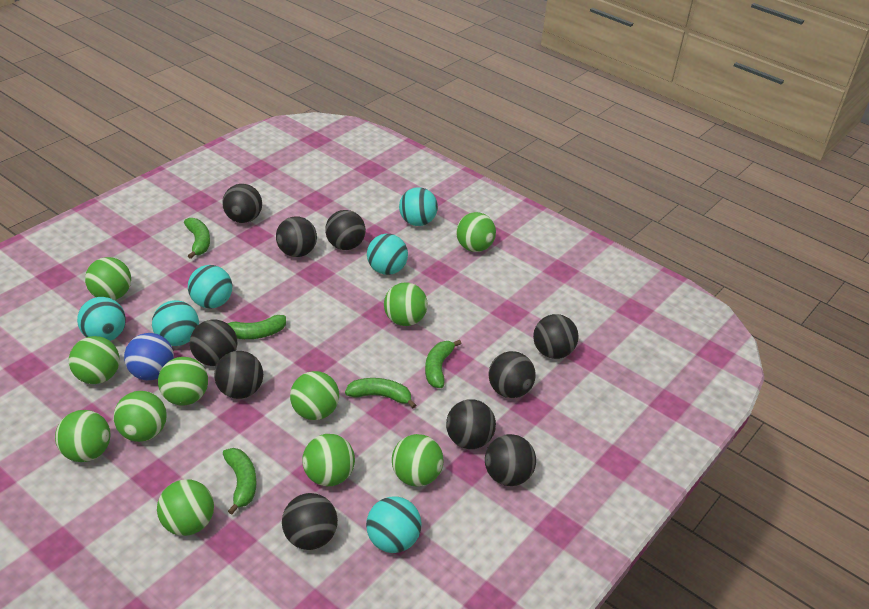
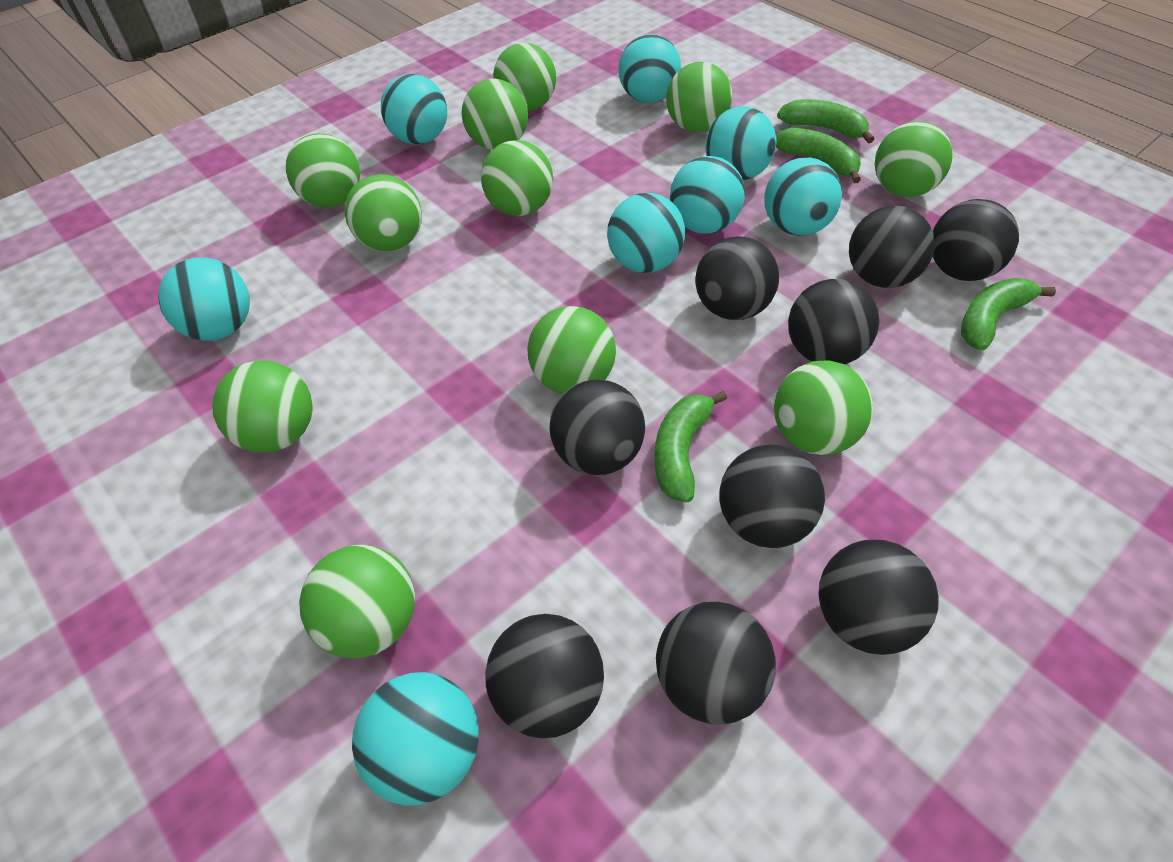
black ball: [190,319,237,366] [214,351,263,399] [222,184,262,223] [276,217,317,257] [282,493,338,550] [325,210,366,250] [446,399,496,449] [485,434,536,486] [488,351,536,398] [533,314,579,359] = 10 -> [485,614,604,738] [550,379,645,475] [656,602,776,725] [695,236,779,320] [720,445,825,548] [788,279,879,365] [818,540,939,655] [849,206,935,288] [932,199,1019,281] = 9
blue ball: [124,333,174,380] = 1 -> none = 0
green banana: [184,218,210,259] [223,448,256,515] [227,315,286,339] [345,378,416,408] [425,340,461,388] = 5 -> [654,391,727,502] [776,128,861,183] [777,99,874,143] [961,278,1056,350] = 4
turquoise ball: [77,297,126,341] [152,300,199,346] [188,265,232,309] [366,496,421,553] [367,234,408,275] [399,187,438,226] = 6 -> [158,257,250,341] [352,672,479,806] [381,74,447,144] [607,193,685,273] [618,34,681,103] [670,156,745,234] [705,106,776,180] [764,158,842,236] = 8

